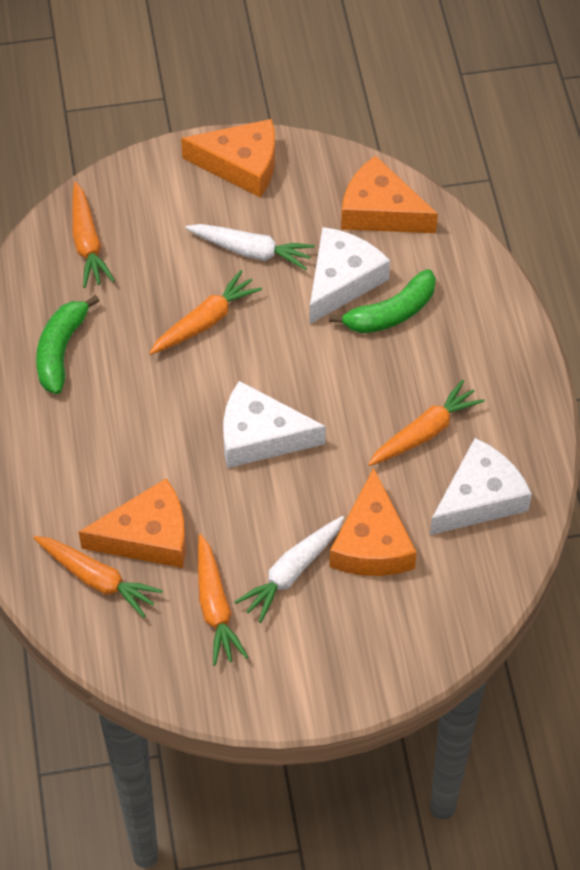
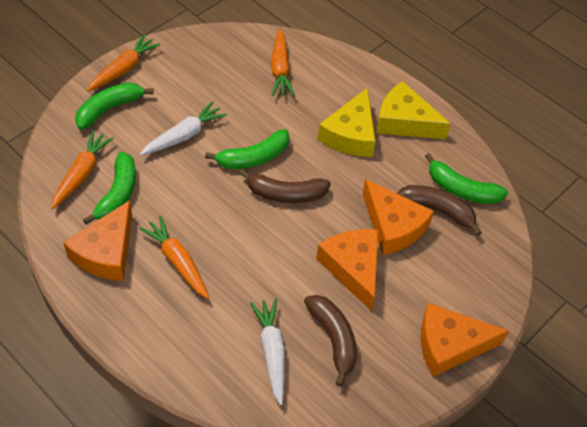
brown banana: none = 0 -> [239,169,331,203] [304,295,357,387] [397,185,482,236] = 3
green banana: [36,295,99,394] [329,269,436,333] = 2 -> [75,83,153,130] [83,152,136,225] [205,129,289,169] [425,153,508,204] = 4
orange carrot: [34,536,163,618] [72,182,115,288] [149,270,262,355] [198,534,248,666] [368,380,485,466] = 5 -> [51,130,114,209] [86,34,161,92] [139,216,209,299] [271,29,295,96] = 4
white cheese: [223,381,326,468] [309,227,390,324] [430,438,532,535] = 3 -> none = 0
yellow cheese: none = 0 -> [318,88,376,157] [376,81,451,139] = 2

